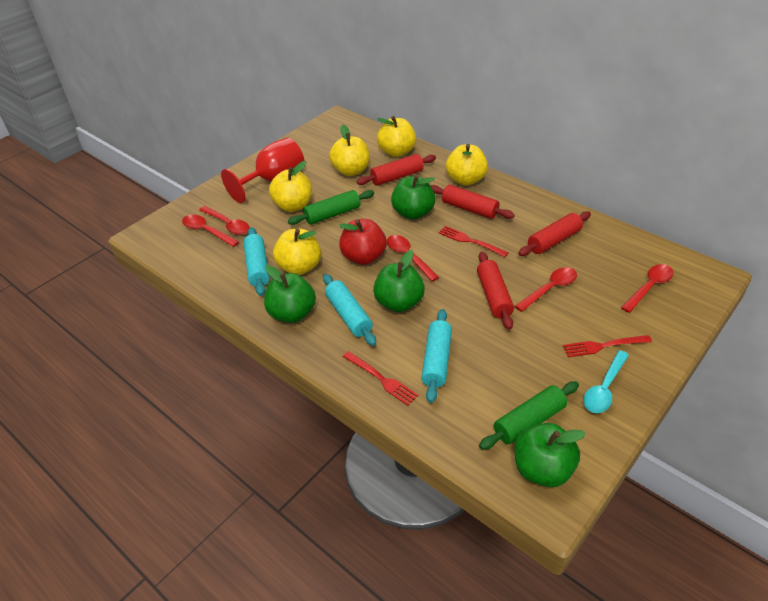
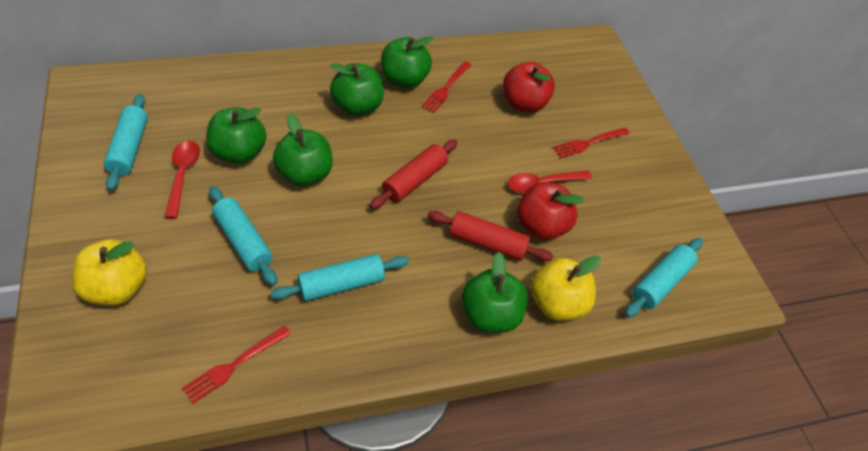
green apple: [264,265,316,323] [373,250,425,312] [391,175,435,220] [514,423,586,487] = 4 -> [206,107,266,164] [273,113,332,186] [330,63,384,116] [381,36,434,88] [462,252,528,333] = 5
green rolling pin: [288,190,374,225] [479,381,579,450] = 2 -> none = 0
red apple: [339,219,387,265] = 1 -> [503,62,555,113] [517,182,584,240] = 2
red goblet: [221,138,304,203] = 1 -> none = 0
red rolling pin: [357,154,436,186] [431,185,515,219] [477,252,514,330] [518,211,591,256] = 4 -> [370,139,458,209] [428,211,553,261] = 2
red spoon: [182,215,239,247] [199,206,250,235] [387,235,439,281] [515,267,577,312] [621,264,674,313] = 5 -> [165,140,200,218] [508,171,592,193] = 2
turquoise rolling pin: [244,227,270,296] [323,274,376,346] [421,309,452,403] = 3 -> [104,94,148,191] [209,186,277,286] [271,254,409,301] [625,238,703,318] = 4
turquoise spoon: [583,350,629,413] = 1 -> none = 0
yellow apple: [269,161,312,212] [273,229,321,275] [329,125,369,176] [377,116,416,157] [446,144,488,186] = 5 -> [72,239,147,306] [531,256,601,321] = 2

